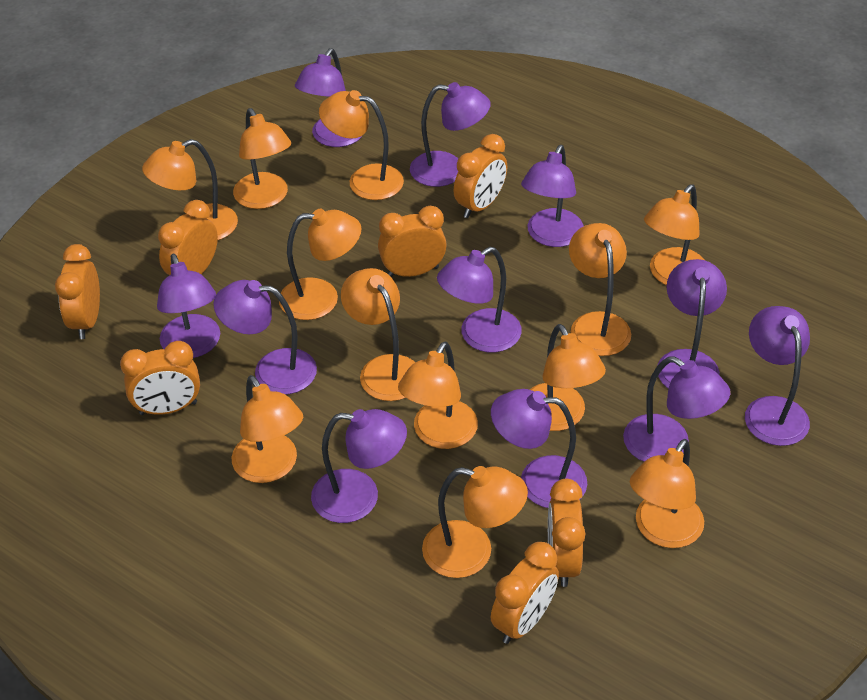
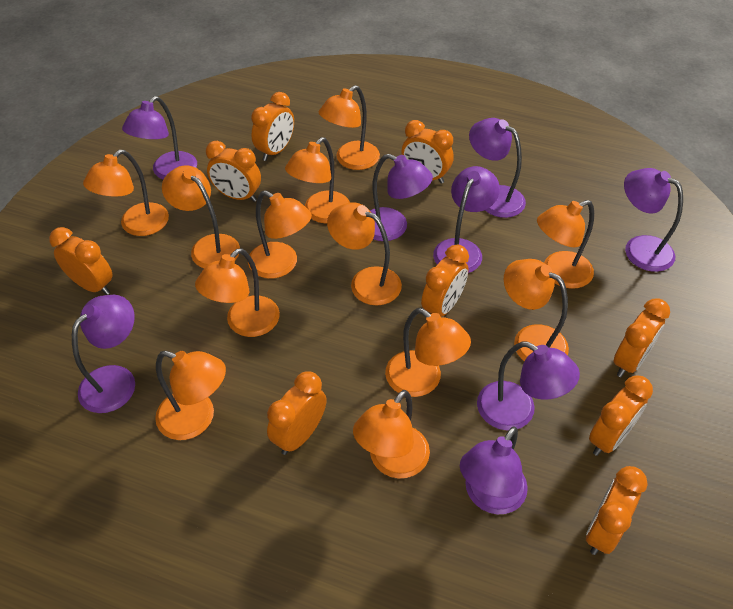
orange clock: [55,244,100,339] [120,341,200,415] [158,200,218,275] [378,206,447,277] [454,134,507,218] [491,542,559,644] [548,479,586,587] = 7 -> [49,227,113,295] [206,141,261,202] [251,92,294,161] [267,371,326,455] [401,120,454,184] [421,244,469,317] [586,466,648,555] [589,375,653,456] [614,298,670,377] = 9
purple lamp: [157,254,220,358] [213,280,317,394] [295,48,362,147] [311,409,407,523] [410,82,491,187] [437,247,522,352] [491,389,587,508] [521,145,583,247] [623,357,730,462] [657,259,727,389] [745,306,810,446] = 11 -> [72,295,135,413] [122,96,197,180] [370,154,433,241] [433,166,500,273] [460,426,528,514] [469,118,526,218] [477,341,580,430] [624,168,683,272] = 8

